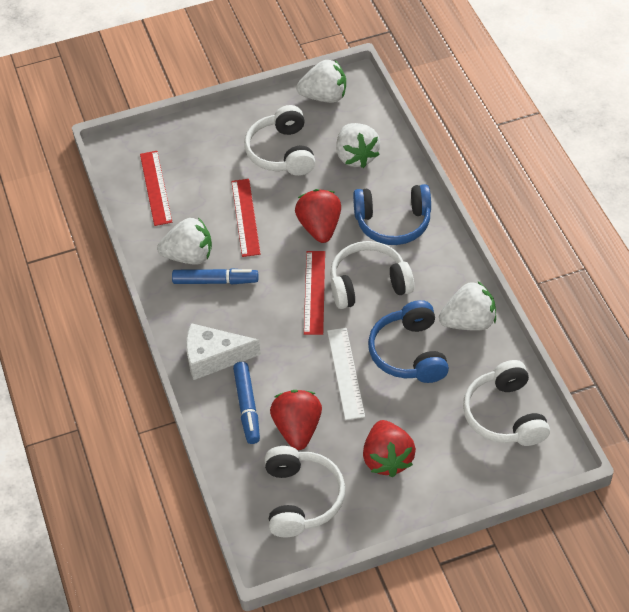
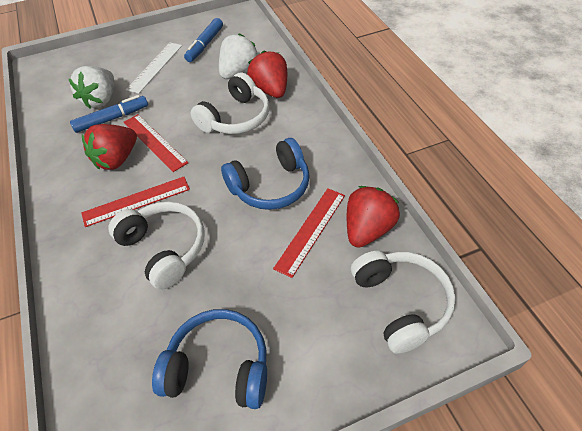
white cheese: [186,323,261,380] = 1 -> none = 0
white headphones: [244,105,315,176] [265,446,345,537] [330,241,414,309] [463,360,550,446] = 4 -> [109,202,205,290] [191,73,269,134] [351,251,456,354] = 3
white strawberry: [157,218,212,265] [296,60,346,103] [336,123,380,168] [439,282,496,331] = 4 -> [69,66,114,109] [219,33,258,79] = 2

